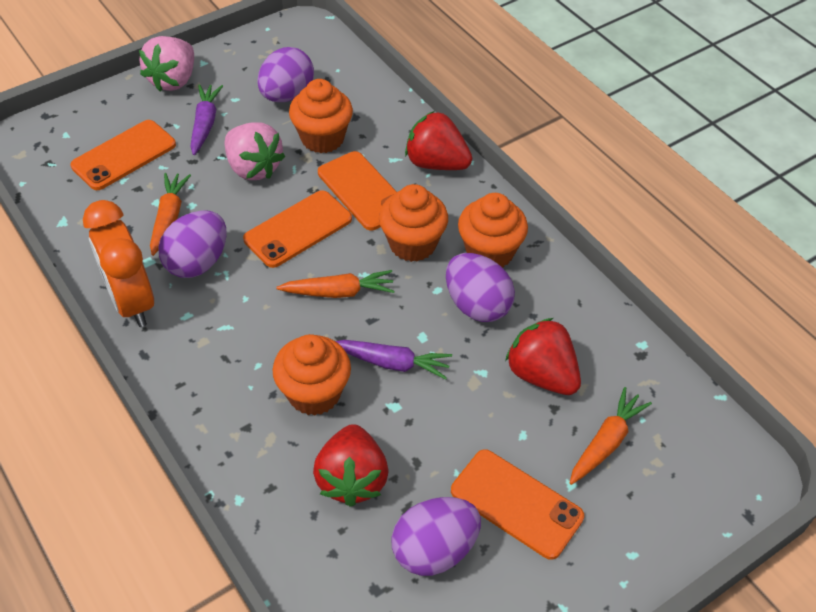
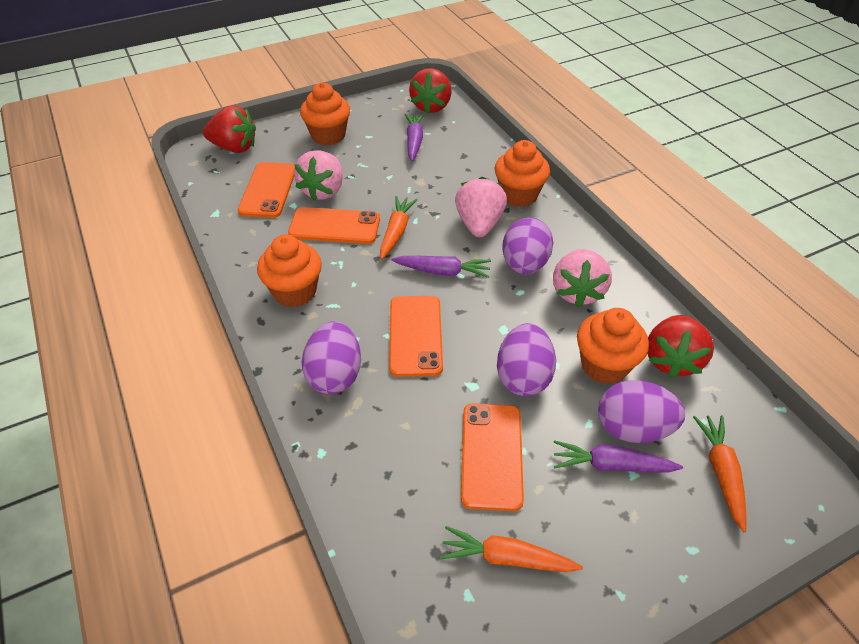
orange clock: [83,200,154,327] = 1 -> none = 0
pink strawberry: [139,36,194,92] [225,122,285,180] = 2 -> [294,150,343,201] [455,177,507,237] [553,249,612,307] = 3
purple carrot: [190,84,223,155] [336,340,452,379] = 2 -> [391,256,491,278] [405,114,425,161] [553,440,683,473] = 3

